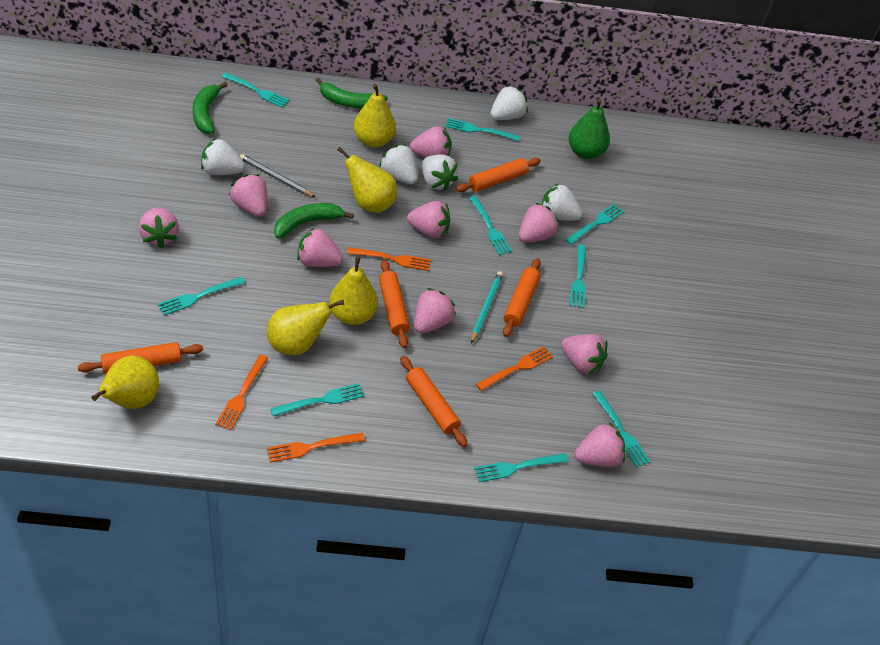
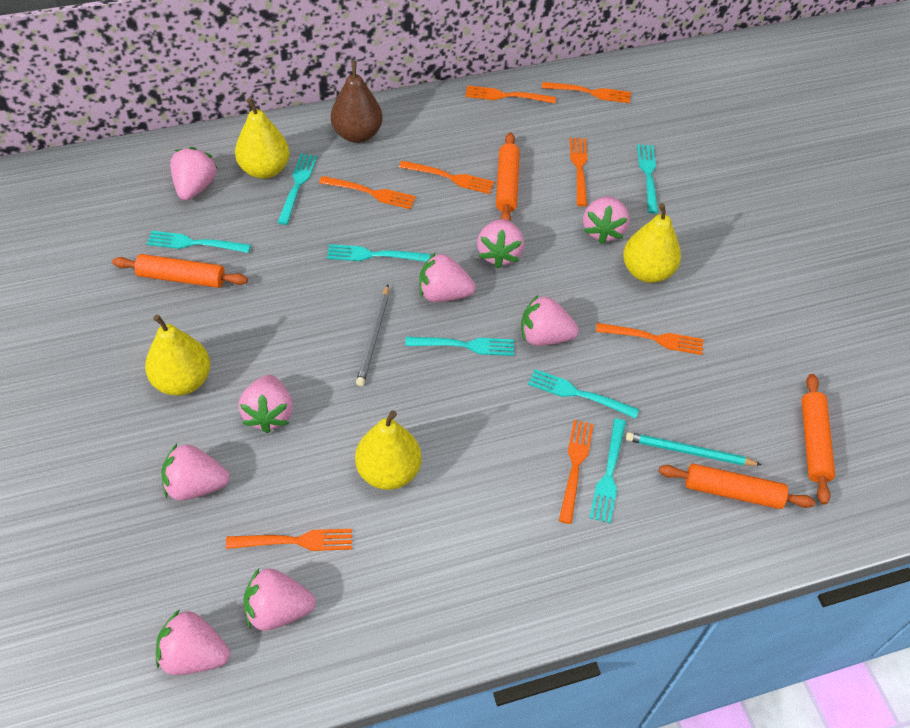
brown pear: none = 0 -> [331,61,383,143] = 1
green banana: [193,82,228,134] [274,203,354,238] [316,78,387,109] = 3 -> none = 0
green pear: [569,99,610,159] = 1 -> none = 0
orange fork: [215,355,268,430] [267,433,365,463] [347,247,431,271] [476,346,553,391] = 4 -> [226,529,352,551] [319,176,416,209] [399,161,494,194] [466,85,556,104] [542,82,631,103] [559,420,594,524] [570,138,587,206] [596,323,704,355] = 8
orange rolling pin: [78,342,203,374] [379,260,410,348] [400,356,467,447] [456,158,541,192] [503,258,541,337] = 5 -> [112,254,248,288] [496,132,520,221] [659,463,815,509] [802,374,835,505] = 4
turquoise fork: [158,277,245,315] [222,73,289,108] [270,383,364,417] [445,118,520,141] [469,196,512,255] [474,453,568,482] [565,204,624,245] [569,245,587,308] [592,391,650,468] = 9 -> [147,231,251,253] [277,153,317,225] [327,244,430,262] [405,337,514,356] [528,369,639,419] [590,419,626,523] [637,144,658,214] = 7
white strawberry: [201,138,245,175] [379,144,418,184] [422,154,458,191] [490,85,528,120] [542,183,583,221] = 5 -> none = 0
yellow pear: [91,356,159,409] [267,300,344,355] [329,256,378,325] [337,147,397,213] [354,84,396,148] = 5 -> [145,315,210,396] [235,98,290,179] [355,410,422,490] [623,203,681,283] = 4

